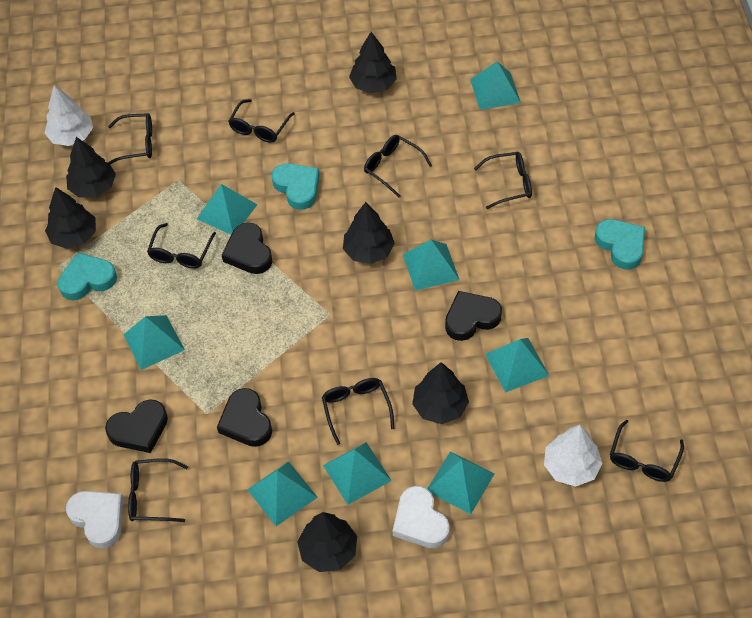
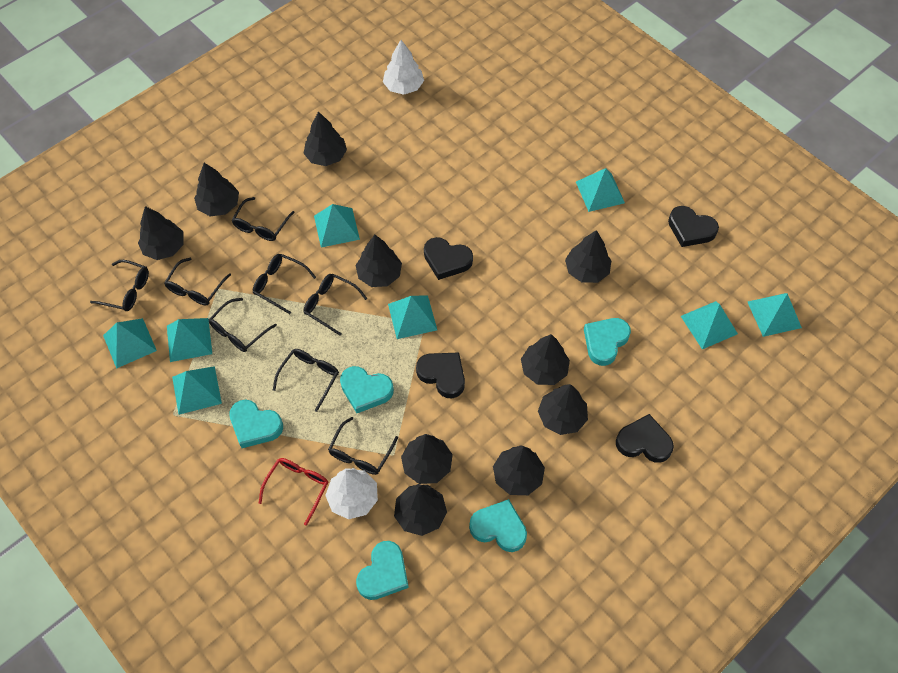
black tree: [45,187,96,249] [66,137,116,198] [297,512,357,572] [343,202,395,264] [349,32,397,93] [412,362,469,424] = 6 -> [138,206,184,260] [194,163,239,216] [304,111,347,166] [355,235,402,287] [394,484,447,536] [401,434,453,484] [493,445,545,495] [521,334,570,385] [538,384,588,435] [565,230,611,283] = 10
red glasses: none = 0 -> [259,458,328,526] = 1
turquoise heart: [58,253,117,300] [272,163,320,210] [595,219,645,269] = 3 -> [229,400,283,448] [340,366,394,413] [356,541,409,600] [469,499,527,552] [584,318,631,366] = 5
white heart: [66,491,123,549] [393,486,450,548] = 2 -> none = 0

